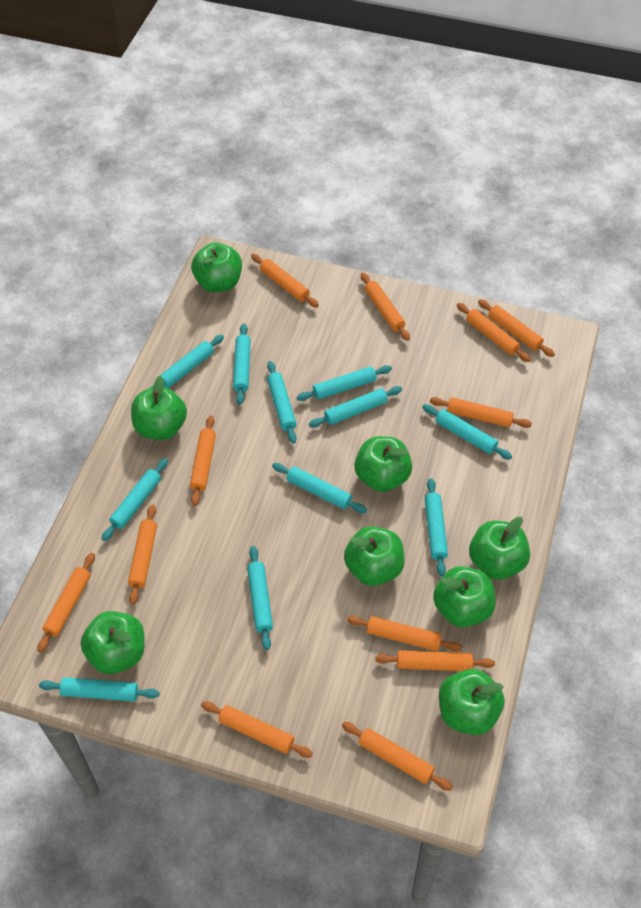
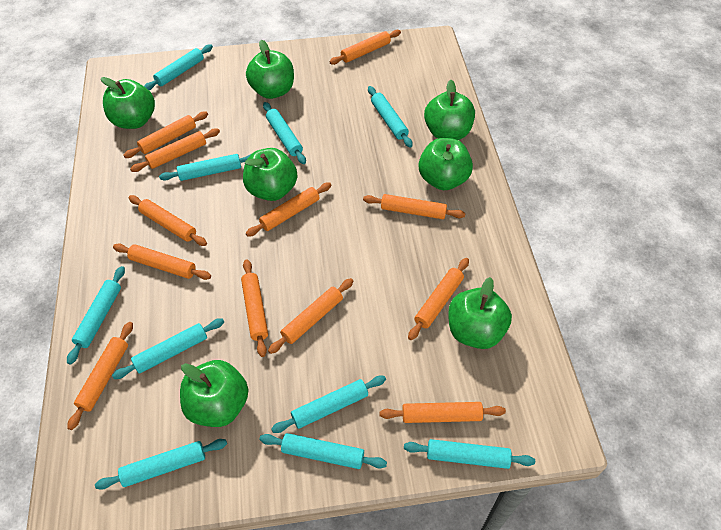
green apple: [81,611,145,674] [131,375,187,440] [191,243,242,292] [344,526,405,586] [354,436,412,492] [433,566,496,627] [439,669,505,735] [469,517,530,580] = 8 -> [101,77,155,129] [180,360,248,427] [243,148,297,201] [246,40,294,99] [419,138,473,190] [424,80,475,140] [448,277,512,349] = 7
turquoise rolling pin: [39,677,159,702] [101,458,168,541] [150,335,224,388] [233,324,251,405] [247,546,273,650] [267,361,297,443] [272,463,367,513] [297,365,392,401] [309,386,402,427] [422,404,512,460] [425,478,448,576] = 11 -> [67,266,125,365] [95,439,227,490] [112,318,224,379] [144,45,213,90] [159,154,251,181] [259,433,387,469] [263,102,306,164] [271,376,386,433] [368,86,413,147] [404,439,535,469] = 10

